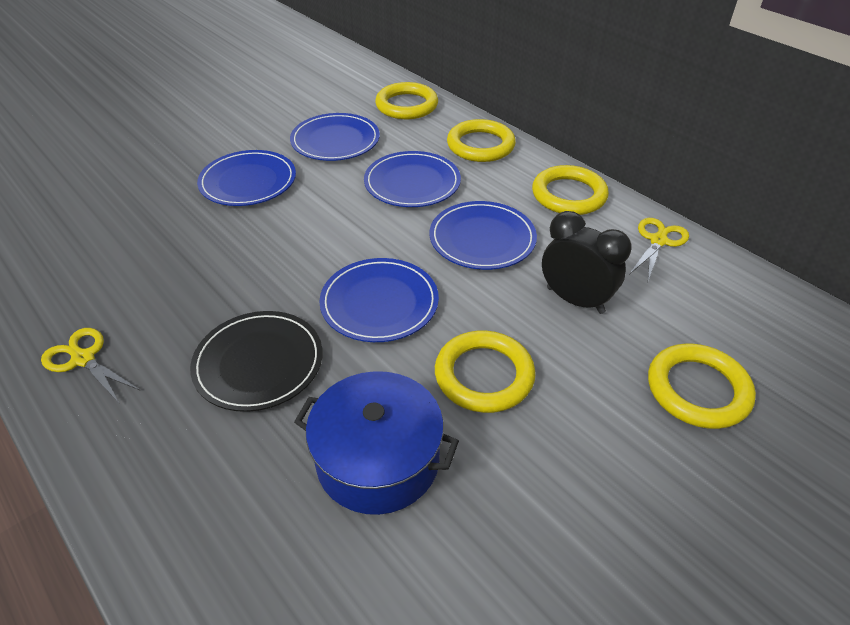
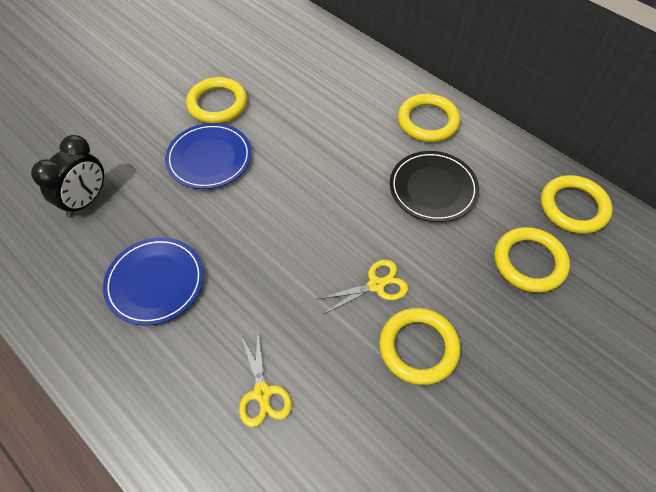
blue plate: [197,150,296,206] [290,113,380,161] [319,258,439,342] [364,151,461,207] [430,201,537,270] = 5 -> [103,237,204,326] [165,123,252,189] = 2
blue pot: [294,371,459,515] = 1 -> none = 0

